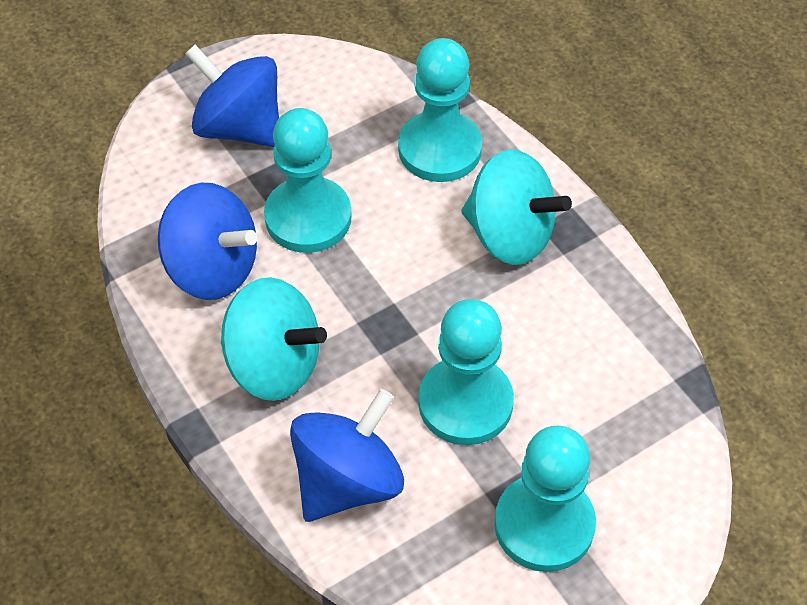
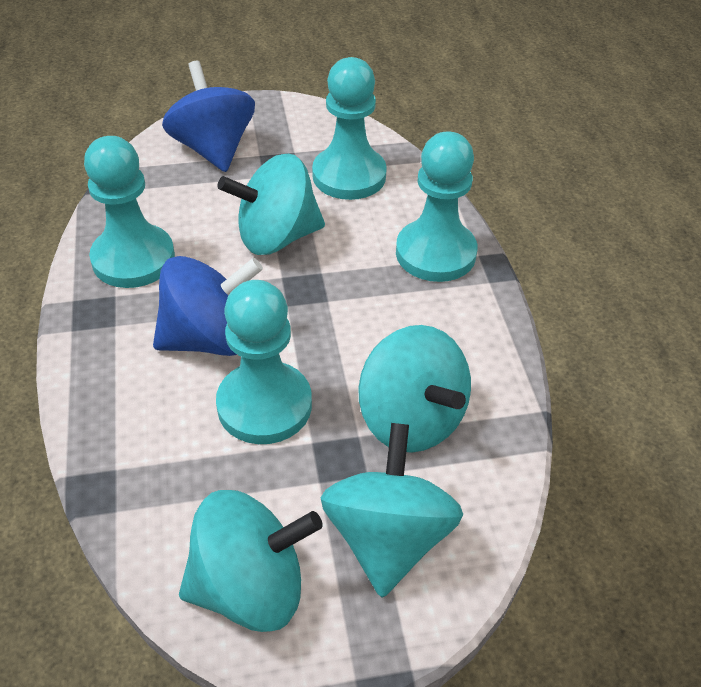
blue spinning top: [158,183,257,300] [185,45,279,147] [290,389,404,522] = 3 -> [153,256,263,356] [162,61,255,172] = 2
turquoise spinning top: [221,277,327,401] [461,149,572,265] = 2 -> [179,490,323,632] [217,154,325,255] [321,423,463,597] [358,325,471,453] = 4

